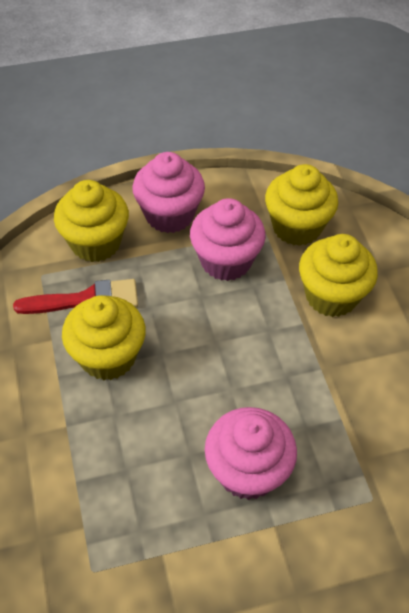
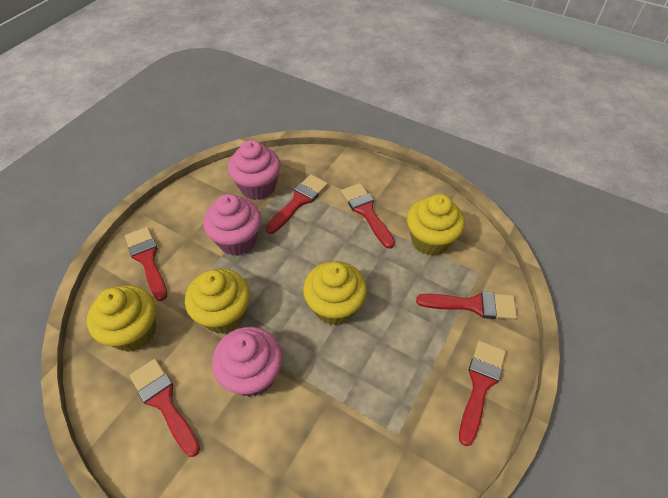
red brush: [13,279,138,314] = 1 -> [125,227,167,301] [129,359,200,457] [265,174,328,234] [341,183,395,249] [416,291,517,320] [459,340,506,446] = 6

